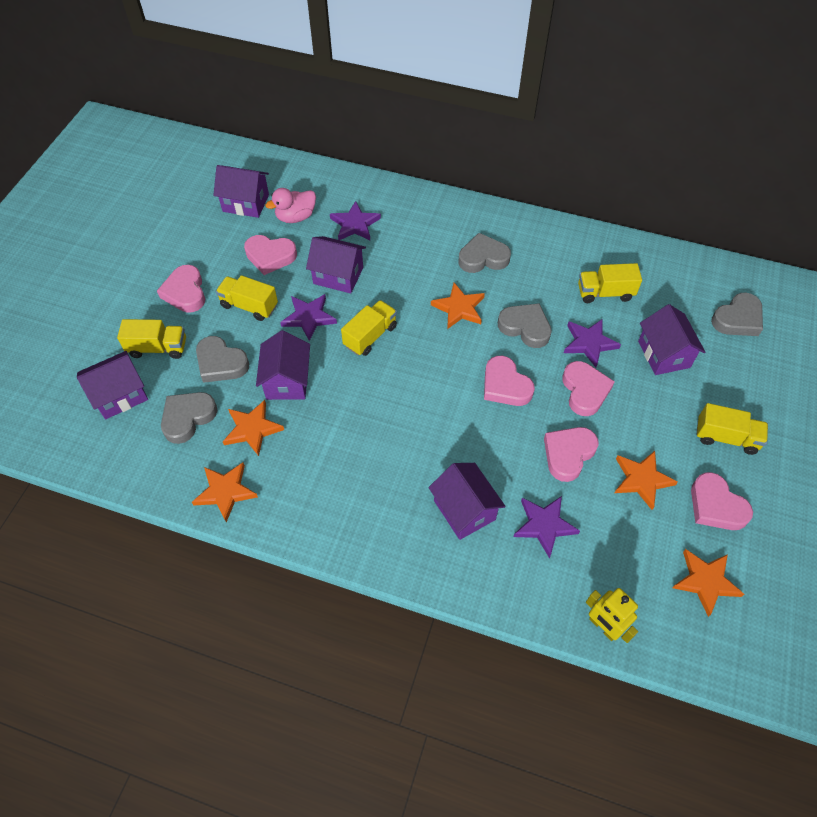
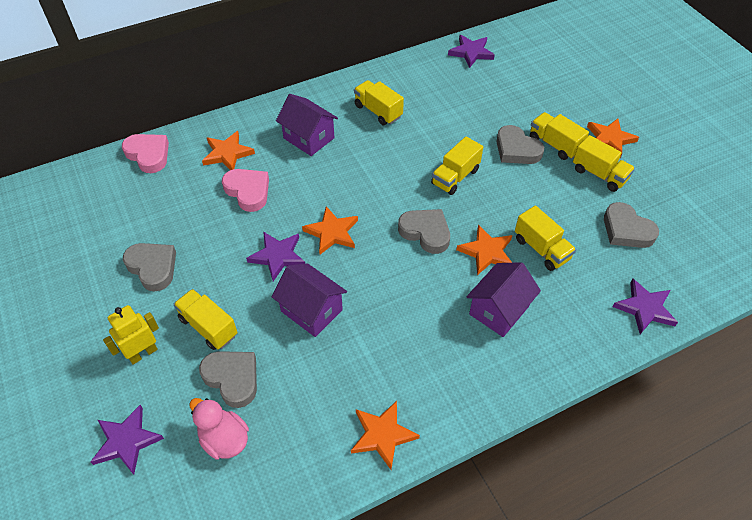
pink heart: [157,265,205,313] [244,235,297,275] [484,356,535,406] [544,427,599,482] [562,361,615,416] [691,472,753,530] = 6 -> [122,134,169,173] [222,169,269,212] = 2
purple house: [77,351,148,419] [213,165,269,218] [256,330,310,400] [306,236,366,294] [428,463,506,540] [638,304,706,375] = 6 -> [272,263,347,337] [276,94,338,156] [467,262,541,337] = 3
yellow truck: [117,319,186,359] [216,275,278,321] [341,300,397,356] [578,263,642,303] [696,403,768,455] = 5 -> [174,289,238,350] [354,80,404,125] [431,137,483,195] [515,206,576,271] [530,112,589,160] [573,135,635,192] = 6

